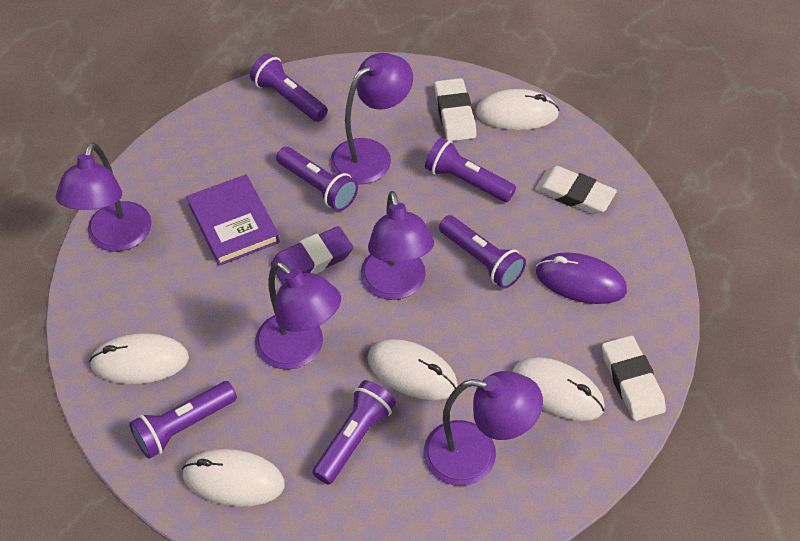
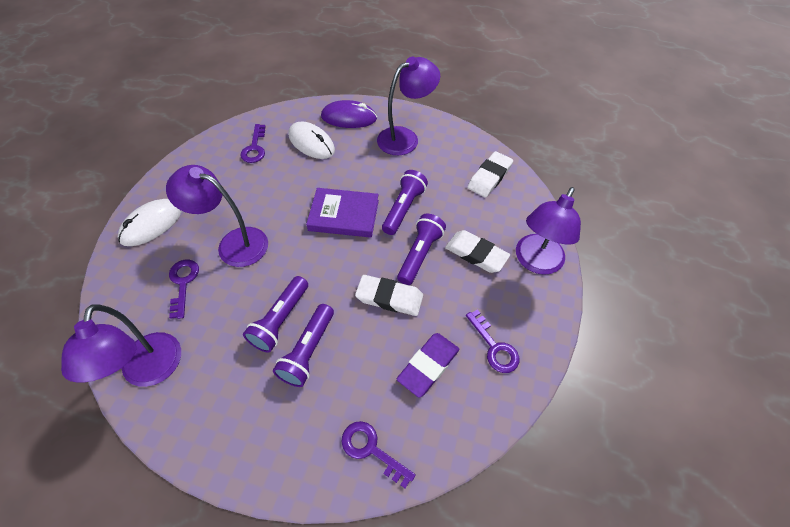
purple flashlight: [129,381,237,459] [250,53,328,122] [276,147,358,211] [312,380,396,485] [425,137,516,202] [439,215,526,289] = 6 -> [243,276,308,352] [273,304,334,387] [382,170,428,235] [397,214,446,285] = 4
purple key: none = 0 -> [169,260,199,319] [240,124,266,163] [342,421,416,488] [466,309,519,373] = 4
purple lamp: [56,142,152,251] [255,261,341,370] [330,53,413,184] [360,191,434,300] [424,371,543,486] = 5 -> [61,304,181,387] [166,165,268,267] [377,57,440,155] [516,187,581,275] = 4
white mouse: [89,333,189,384] [182,449,285,507] [367,339,458,400] [475,89,559,130] [513,357,605,421] = 5 -> [118,199,182,246] [289,122,335,159] = 2

